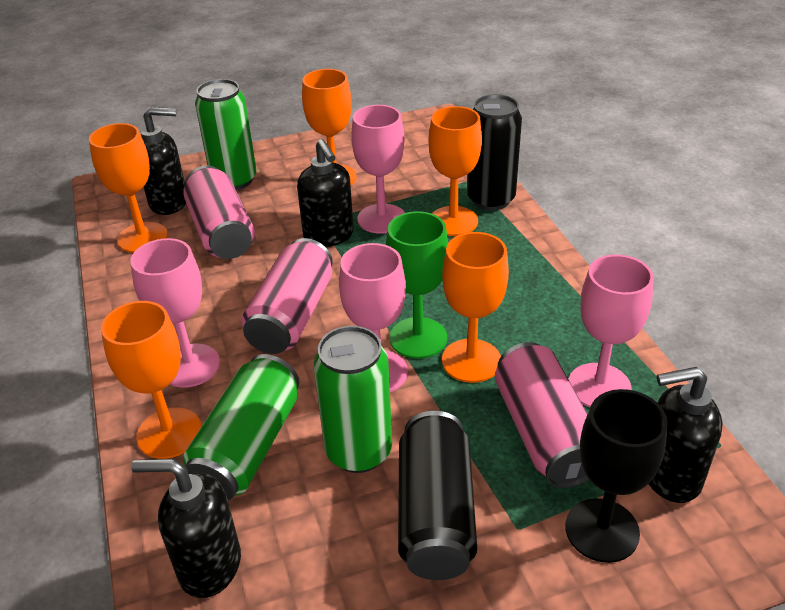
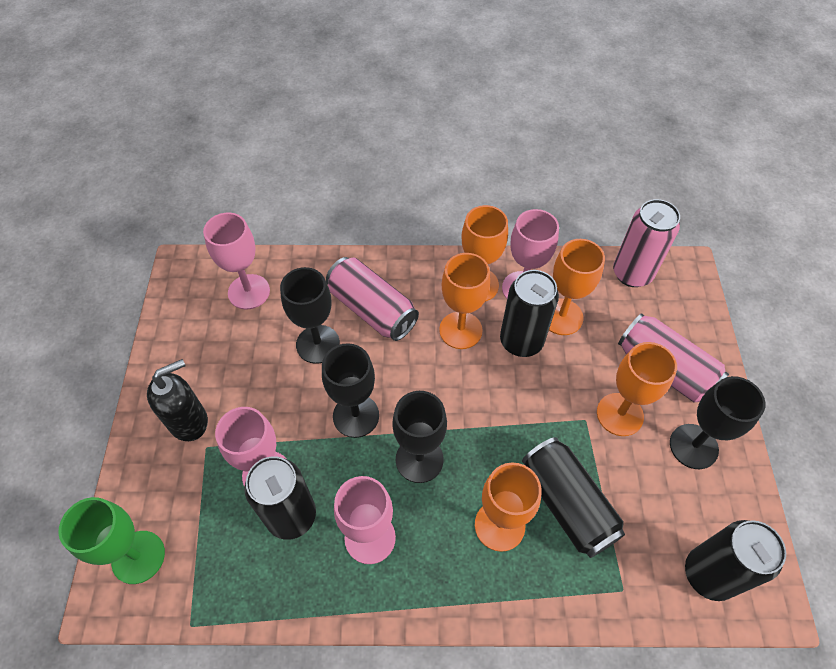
black can: [398,411,477,580] [467,94,522,211] = 2 -> [244,456,316,540] [500,270,559,357] [522,437,625,558] [685,520,786,601] = 4
black goblet: [565,389,668,563] = 1 -> [280,267,340,364] [322,343,379,438] [392,391,447,483] [670,376,765,469] = 4
black soap dispenser: [131,459,241,598] [141,107,186,215] [297,139,354,247] [649,367,723,503] = 4 -> [147,359,208,441] = 1
green can: [183,354,299,500] [195,79,257,190] [314,326,392,473] = 3 -> none = 0

